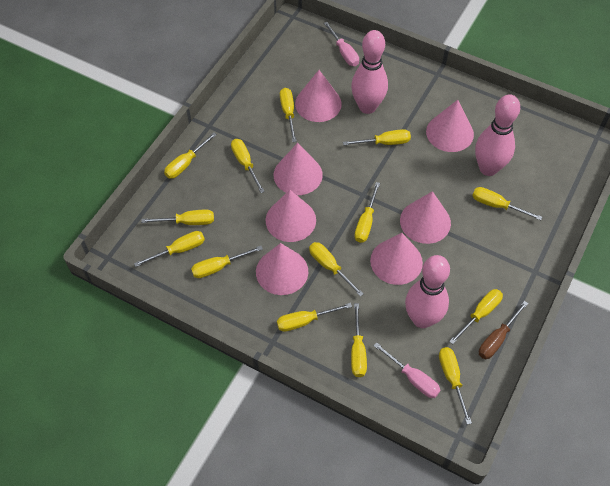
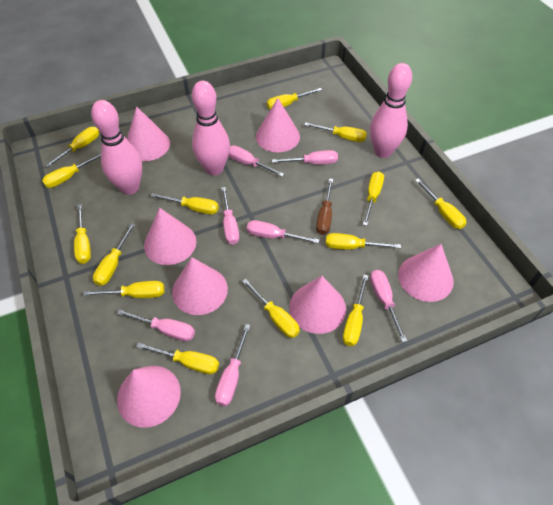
pink screwdriver: [324,22,359,66] [374,342,441,398] = 2 -> [117,309,195,341] [215,324,251,406] [221,187,239,245] [228,145,284,177] [247,220,320,243] [272,150,338,164] [370,270,407,342] = 7

